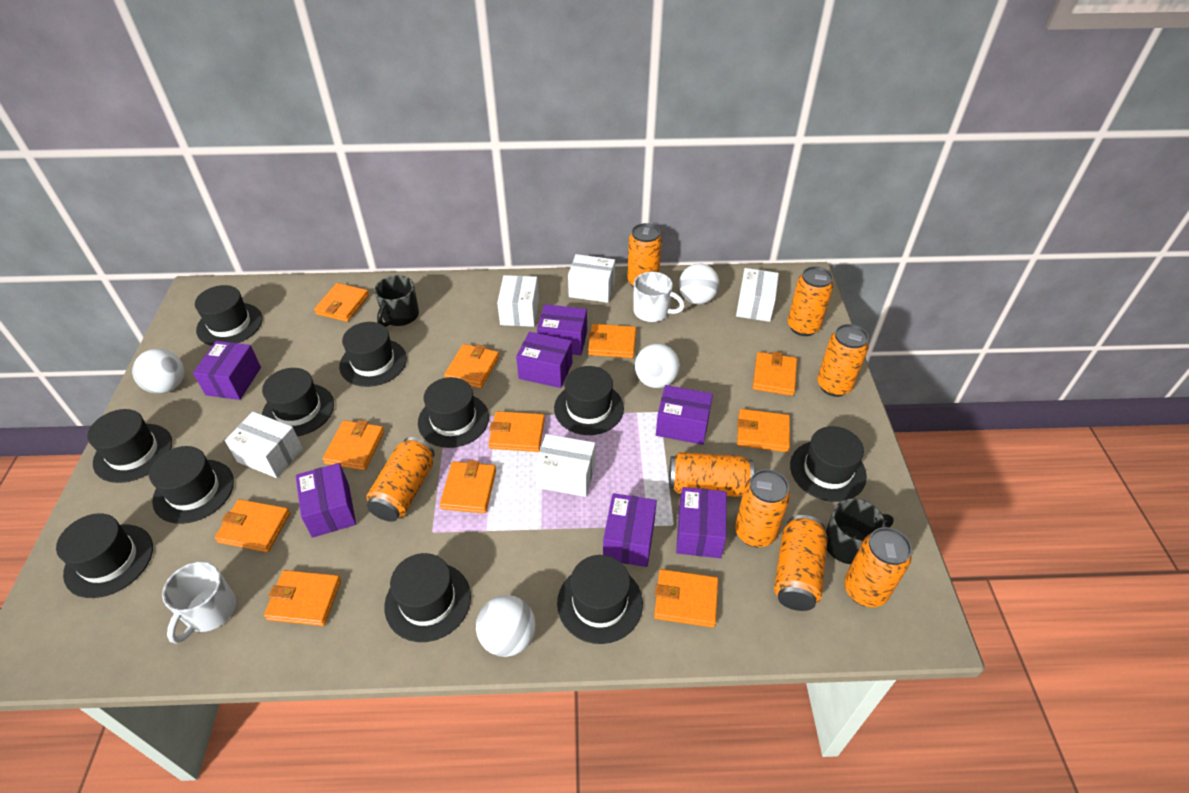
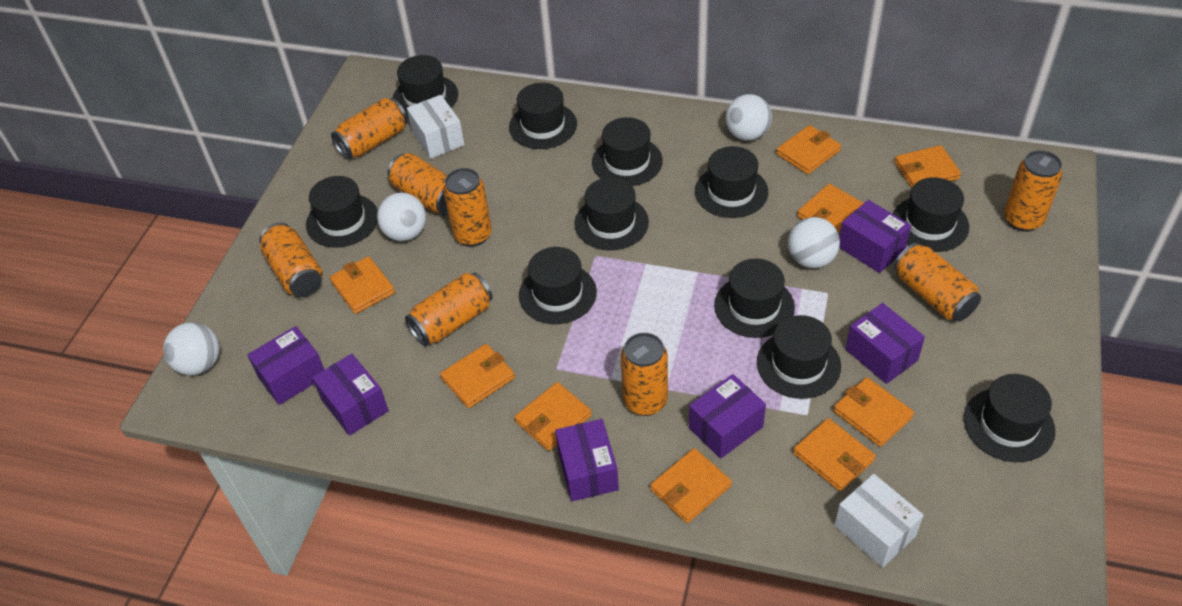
black mug: [374,275,419,327] [825,498,894,564] = 2 -> none = 0
orange wallet: [215,499,290,552] [264,570,341,626] [314,283,369,322] [322,420,384,470] [440,460,496,513] [444,344,499,388] [488,411,545,452] [588,324,636,358] [654,569,718,628] [737,409,790,452] [753,352,797,396] = 11 -> [330,256,395,314] [440,344,515,408] [514,382,592,451] [650,448,732,523] [776,125,841,174] [793,418,876,491] [797,184,864,233] [833,377,914,447] [894,145,961,188] = 9
purple box: [193,341,261,400] [296,463,356,538] [516,332,572,388] [537,304,587,355] [603,493,657,567] [656,385,713,445] [676,487,727,558] = 7 -> [247,326,324,405] [312,354,389,436] [555,419,619,501] [689,374,766,459] [839,200,911,273] [846,303,925,384] = 6
white box: [225,412,303,478] [497,275,539,327] [535,434,595,497] [568,254,615,303] [736,268,779,322] = 5 -> [407,95,465,159] [835,474,924,568] = 2
white mug: [162,561,236,644] [633,272,685,322] = 2 -> none = 0

